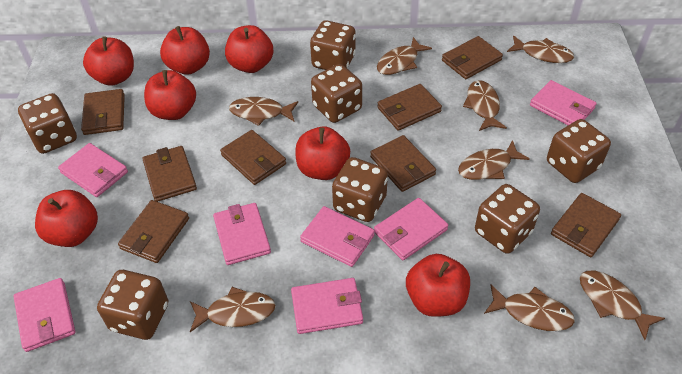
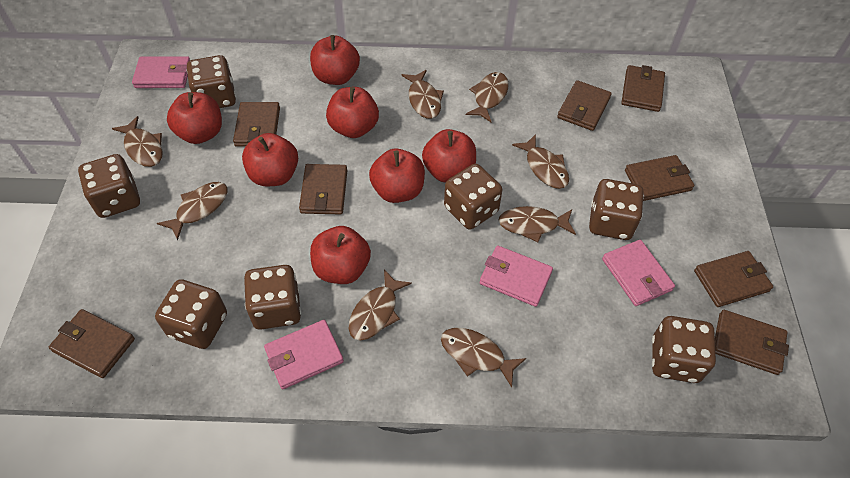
pink wallet: [13,278,75,352] [58,143,128,197] [213,203,271,265] [291,278,363,334] [300,206,375,267] [374,198,448,260] [530,80,597,125] = 7 -> [132,56,190,88] [264,320,344,389] [480,245,553,307] [602,240,675,306] = 4

